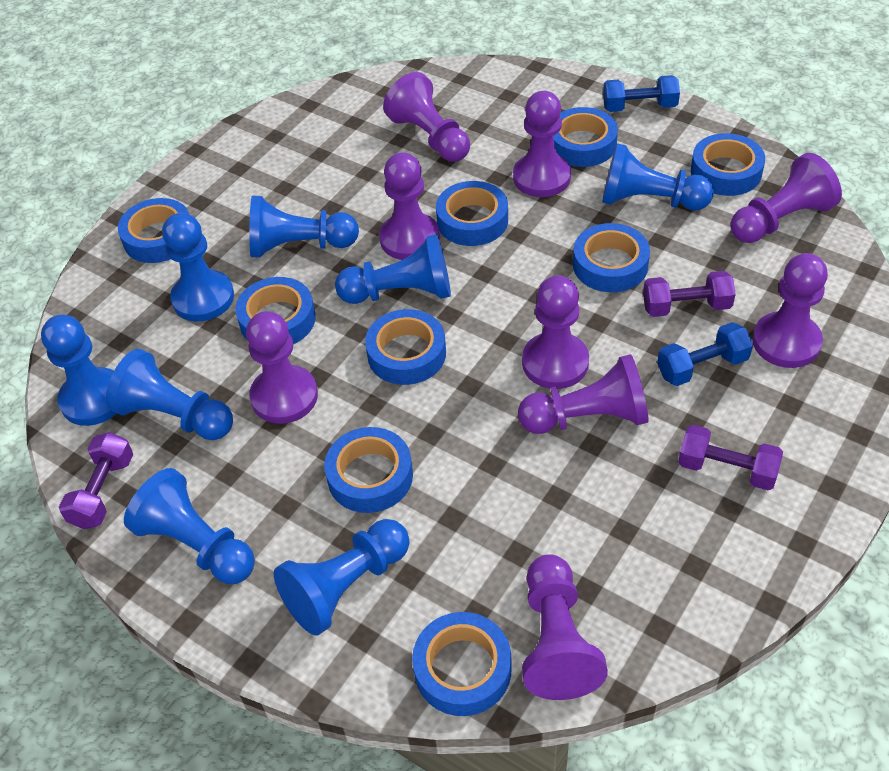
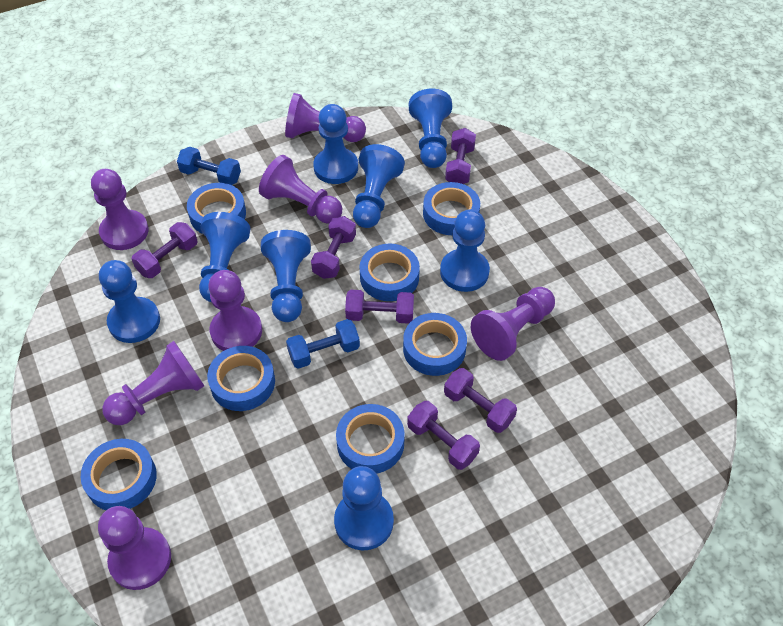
blue tape: [118,198,189,263] [235,277,316,344] [324,427,413,513] [365,309,446,385] [412,612,512,716] [436,181,508,246] [553,107,618,167] [573,223,650,292] [691,133,765,196] = 9 -> [81,439,157,510] [187,183,246,234] [207,346,275,411] [336,404,405,474] [360,244,420,301] [403,313,467,376] [423,182,480,235] = 7
purple dumbbell: [59,432,133,529] [643,271,736,317] [678,425,783,490] = 3 -> [131,222,198,278] [311,216,356,279] [345,290,414,324] [407,401,480,470] [444,368,517,433] [445,128,476,184] = 6
purple pawn: [246,311,318,424] [379,152,440,260] [383,72,470,162] [513,91,571,197] [518,354,649,434] [522,275,589,389] [522,554,608,700] [730,153,842,243] [753,253,828,368] = 9 -> [91,169,149,250] [98,506,171,590] [102,341,204,425] [208,270,262,351] [259,155,342,224] [285,93,366,142] [471,287,555,361] = 7

